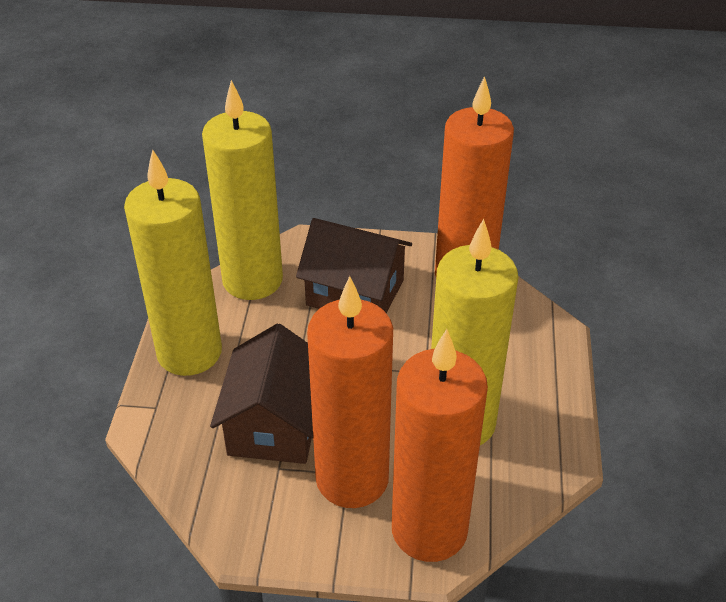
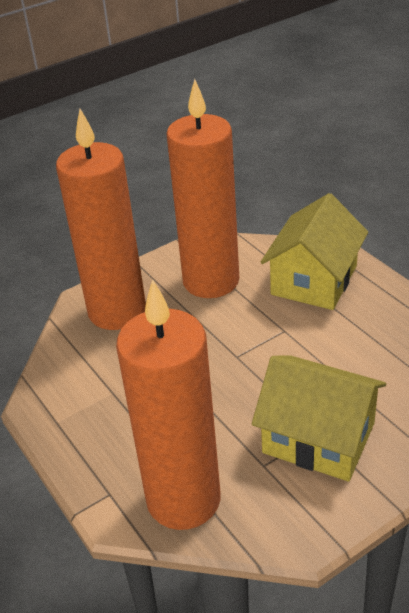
brown house: [210,323,313,464] [296,218,412,313] = 2 -> none = 0
yellow candle: [124,149,222,376] [202,80,283,300] [431,219,518,445] = 3 -> none = 0
yellow house: none = 0 -> [252,356,386,482] [260,193,368,310] = 2

